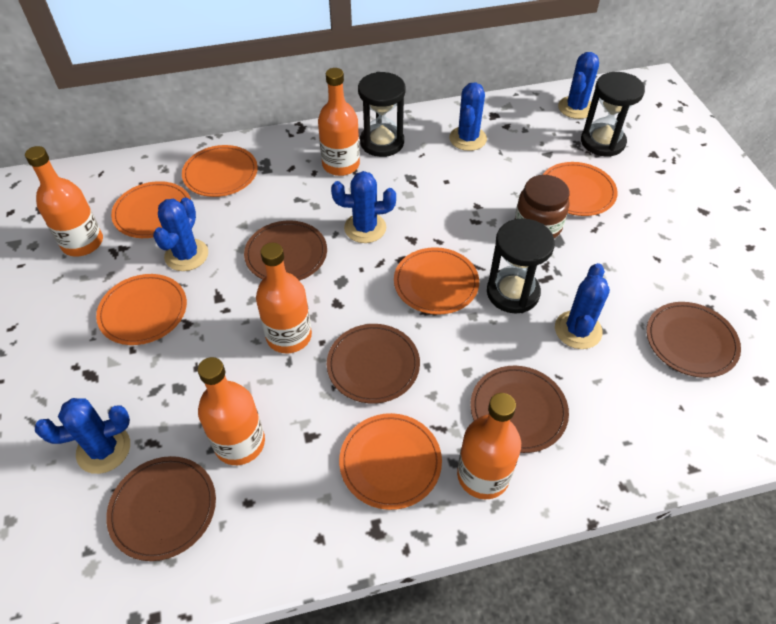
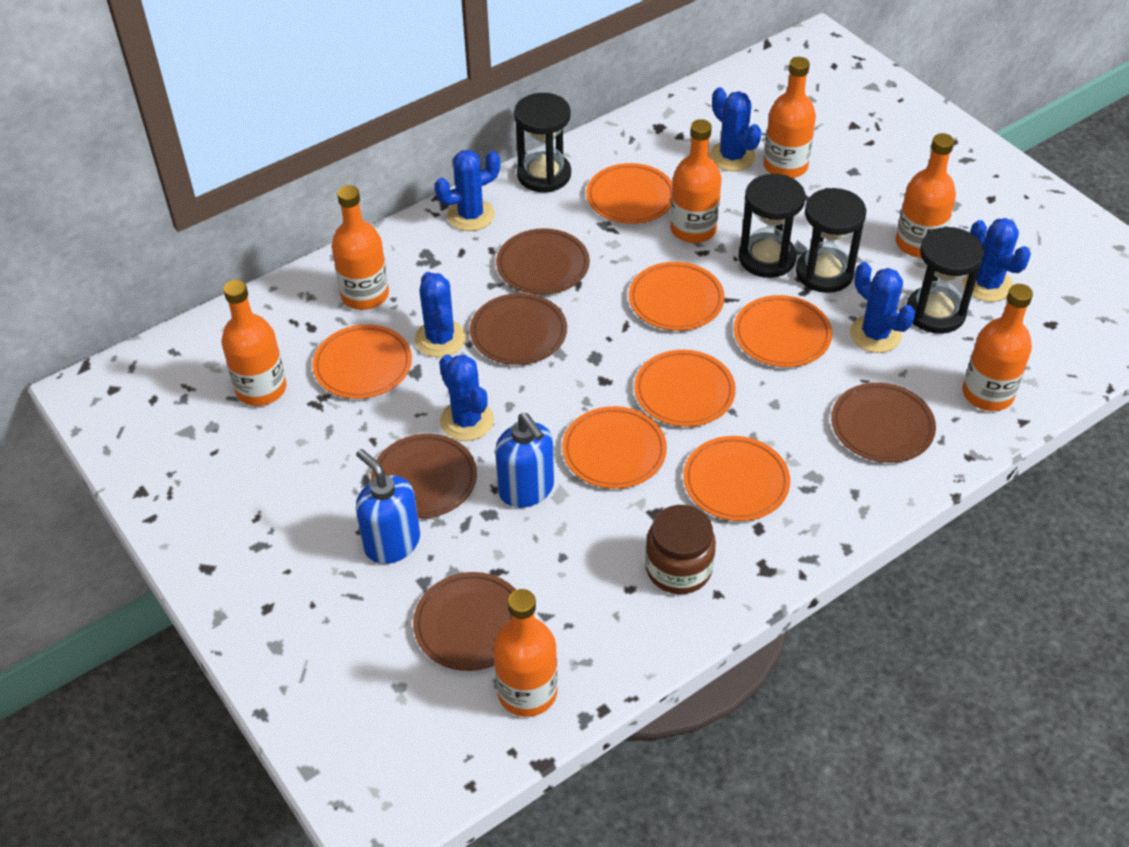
black hourglass: [358,72,406,157] [487,218,555,313] [581,72,645,157] = 3 -> [514,93,571,192] [739,174,806,278] [796,188,866,293] [907,227,984,334] = 4
blue soap dispenser: none = 0 -> [356,449,420,564] [495,413,554,508] = 2
orange bottle: [25,146,103,256] [198,357,265,465] [256,243,312,353] [318,68,360,176] [457,393,521,499] = 5 -> [222,280,286,406] [332,185,389,310] [493,589,558,717] [670,119,722,243] [764,57,816,178] [896,133,956,258] [963,284,1033,411] = 7
orange plate: [96,274,187,345] [111,181,191,238] [182,145,258,197] [339,413,442,510] [394,247,479,315] [543,162,618,216] = 6 -> [312,324,412,399] [562,406,667,489] [586,163,673,224] [629,262,725,331] [634,350,736,427] [683,436,790,521] [734,295,832,367] = 7

